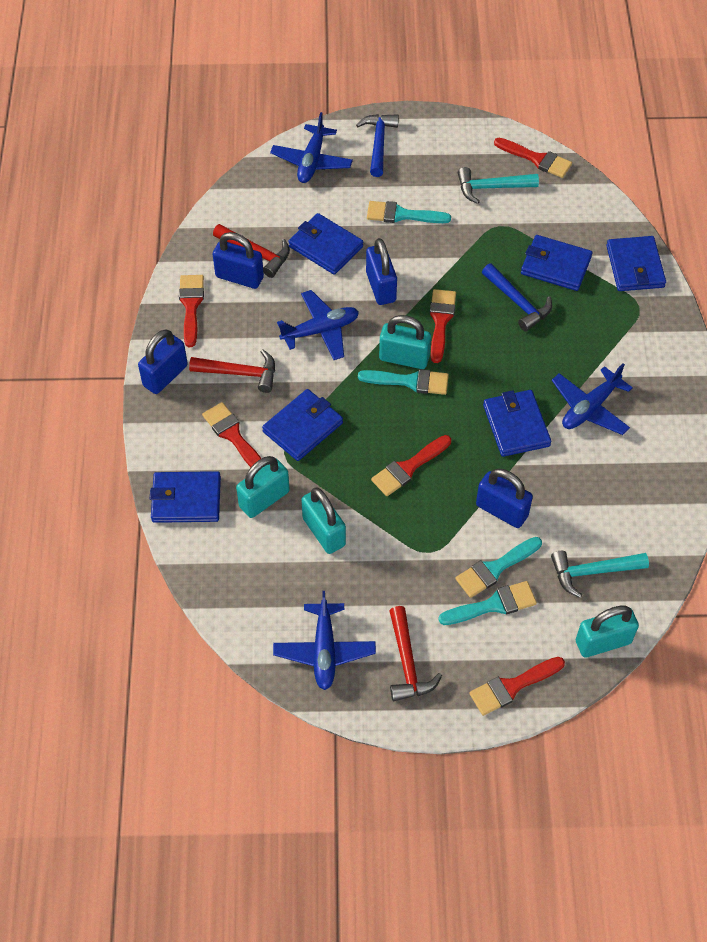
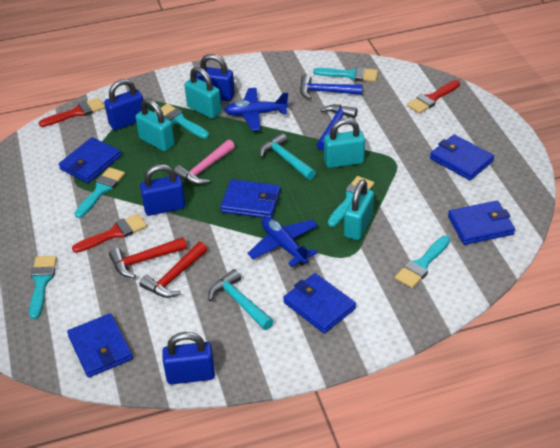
blue plane: [270,112,353,183] [273,591,376,690] [277,290,359,360] [552,363,633,435] = 4 -> [224,88,289,131] [247,217,318,267] = 2
pink hammer: none = 0 -> [174,140,235,185] = 1
red brush: [179,275,204,347] [202,402,262,467] [371,435,451,496] [430,289,456,363] [469,657,565,716] [494,138,572,178] = 6 -> [39,97,105,127] [72,214,147,253] [407,80,460,114] = 3
red hammer: [189,349,275,393] [213,224,290,278] [389,606,442,701] = 3 -> [109,237,187,278] [139,242,207,298] = 2
turquoise brush: [358,369,449,395] [367,201,451,223] [438,581,537,625] [455,537,542,598] = 4 -> [29,256,57,319] [74,167,125,218] [155,104,209,138] [313,67,378,82] [328,176,374,227] [395,236,450,288] = 6

